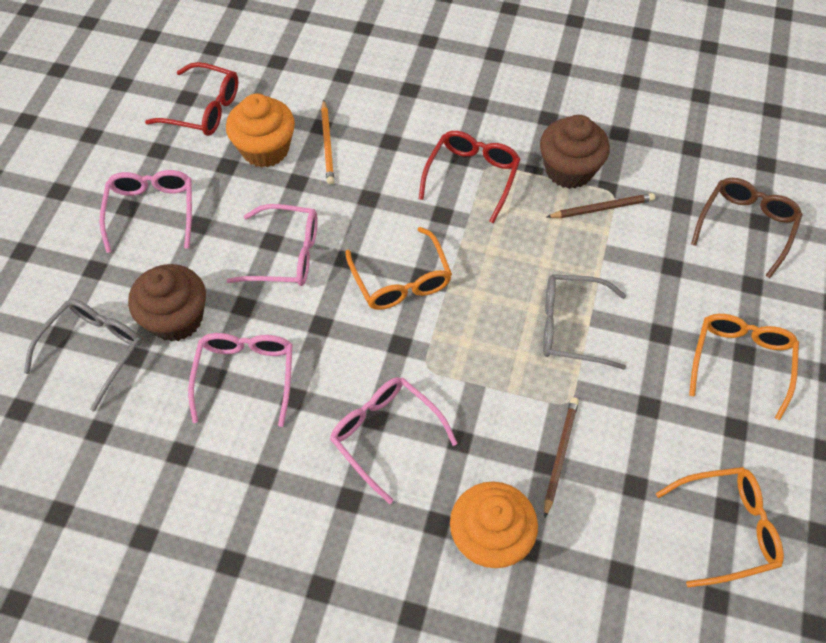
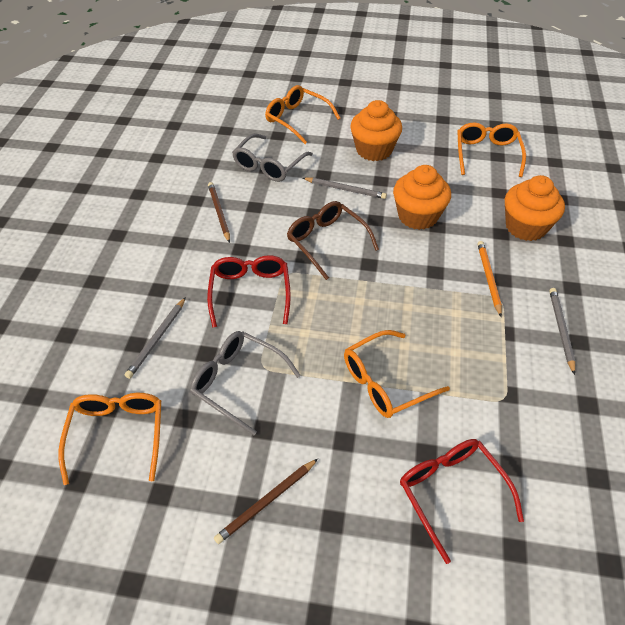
brown cupcake: [128,264,206,342] [540,115,610,189] = 2 -> none = 0
grey pencil: none = 0 -> [125,297,186,379] [303,178,387,199] [549,288,576,375] = 3
orange cupcake: [226,94,295,168] [450,481,538,568] = 2 -> [350,100,402,161] [393,165,451,230] [505,175,565,241] = 3
orange glasses: [345,227,452,310] [656,467,784,587] [689,314,799,420] = 3 -> [58,393,161,485] [265,85,340,144] [344,330,450,418] [457,122,526,177] = 4
pink glasses: [99,170,192,253] [188,333,293,427] [227,204,318,286] [330,377,457,504] = 4 -> none = 0

